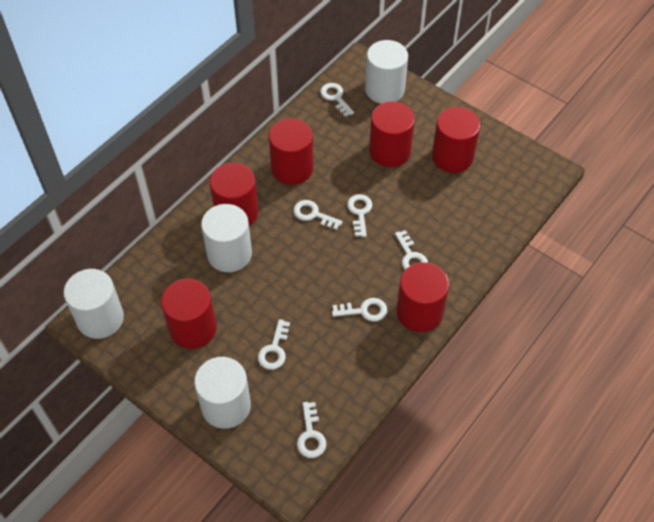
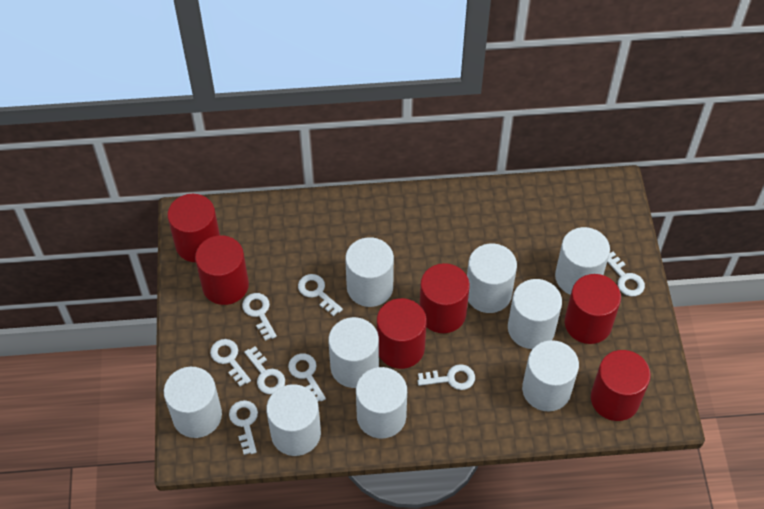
white cylinder: [64,269,124,339] [194,357,251,429] [201,204,252,272] [365,40,408,104] = 4 -> [164,367,222,438] [266,384,321,456] [329,317,379,388] [345,237,394,307] [356,367,407,439] [467,243,517,313] [508,279,562,349] [522,340,579,412] [555,227,610,295] = 9
white key: [258,319,290,370] [293,200,343,230] [297,402,326,458] [320,83,354,117] [332,298,387,322] [347,194,372,237] [395,230,428,270] = 7 -> [210,339,251,387] [229,400,258,455] [242,293,277,341] [244,346,285,394] [288,353,326,402] [298,274,343,316] [418,364,475,390] [607,252,645,296] = 8

